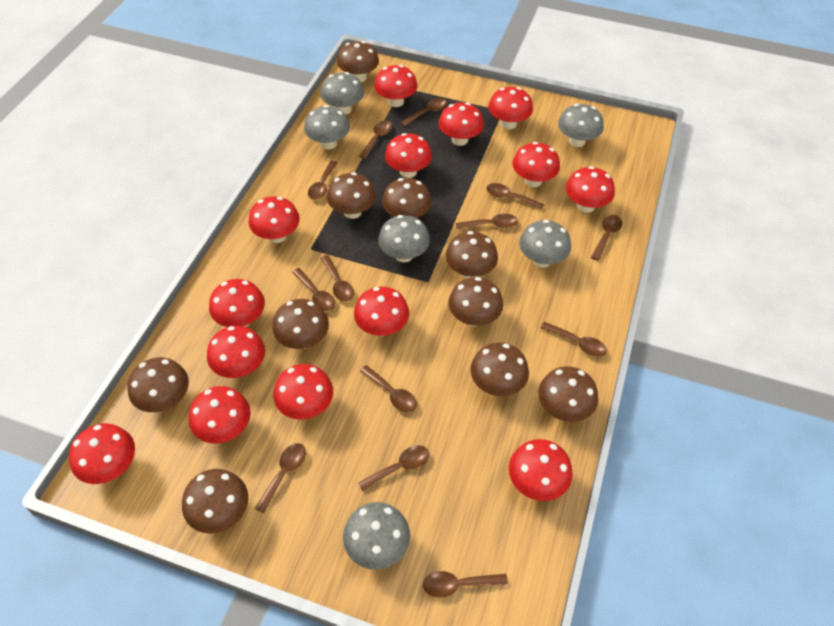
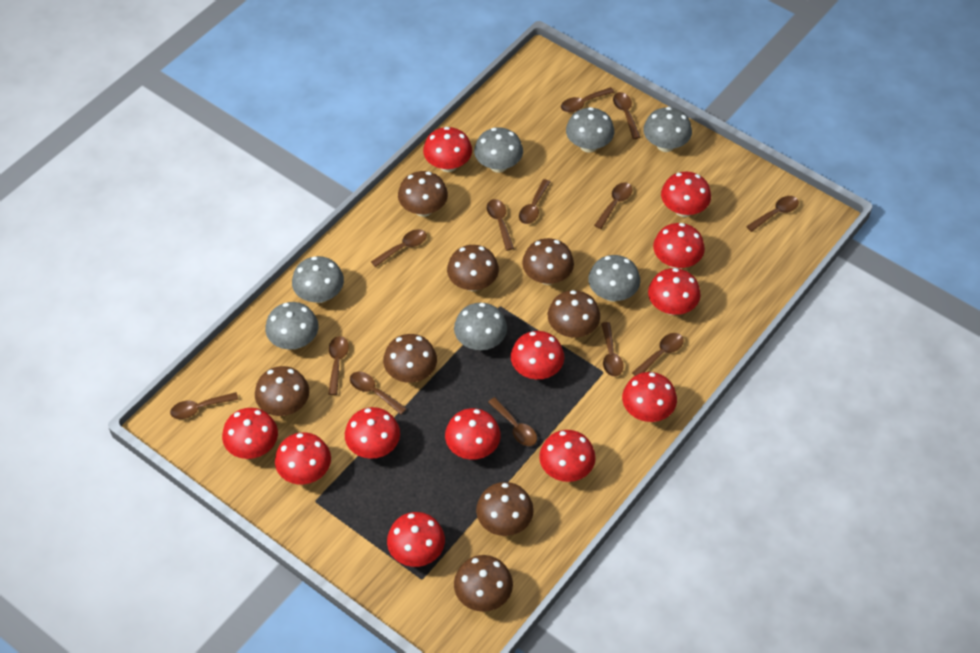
brown mushroom: [127,357,189,412] [182,469,248,533] [272,299,329,349] [327,172,376,219] [337,41,379,82] [382,178,432,218] [446,231,498,279] [448,277,503,327] [470,343,529,396] [538,366,598,422] = 10 -> [255,366,309,416] [383,334,437,383] [398,171,448,217] [447,245,499,291] [454,555,513,612] [476,482,534,536] [522,238,574,285] [548,290,600,338] = 8
grey mushroom: [304,105,350,150] [320,72,364,115] [343,502,410,570] [378,215,430,262] [519,220,571,268] [558,104,604,147] = 6 -> [265,302,319,349] [292,256,344,303] [454,303,507,350] [474,128,523,173] [566,107,614,153] [588,255,640,302] [643,107,692,152] = 7
red mushroom: [69,423,135,484] [189,386,251,444] [207,326,265,378] [209,279,265,327] [248,196,300,243] [273,364,333,420] [354,287,409,336] [374,65,418,107] [385,133,432,178] [438,102,484,146] [488,87,533,129] [509,439,573,501] [512,142,560,187] [566,166,615,213] = 14 -> [222,408,278,459] [275,432,331,484] [345,407,400,459] [387,512,445,567] [423,127,472,172] [445,408,501,460] [511,331,564,379] [539,430,596,482] [622,372,677,422] [648,268,701,315] [653,223,705,269] [661,171,711,217] = 12

